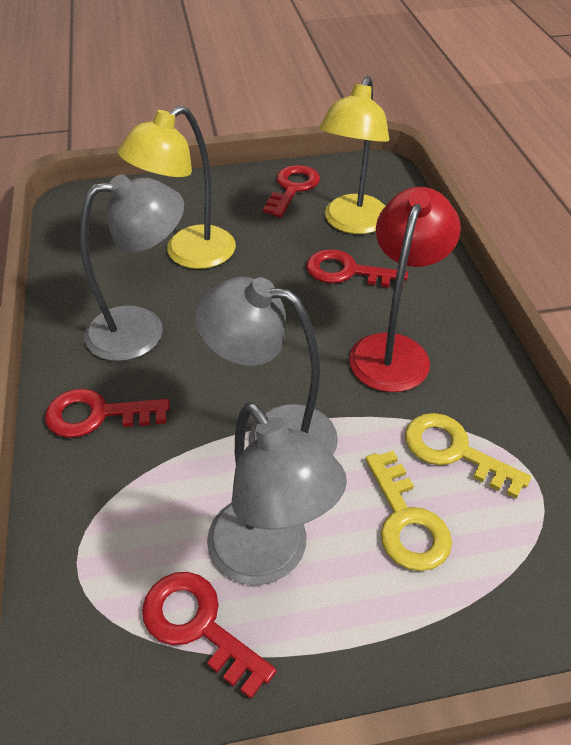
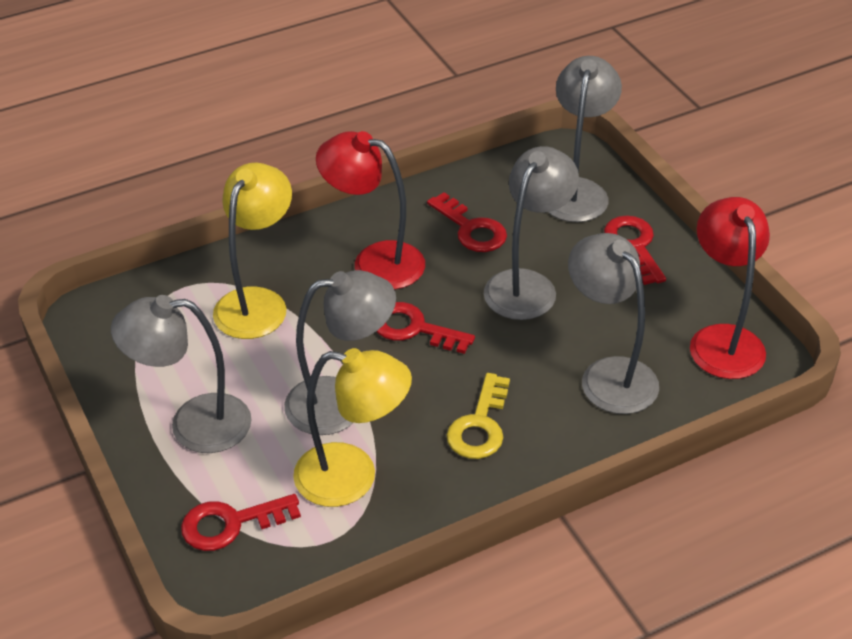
grey lamp: [80,174,184,361] [194,277,338,455] [207,402,347,585] = 3 -> [111,295,252,453] [284,270,396,435] [484,146,579,320] [548,56,622,222] [568,233,659,414] = 5
red lamp: [349,187,461,392] = 1 -> [316,131,425,290] [690,197,770,379] = 2
yellow key: [365,451,452,571] [405,413,531,499] = 2 -> [447,373,510,459] = 1

